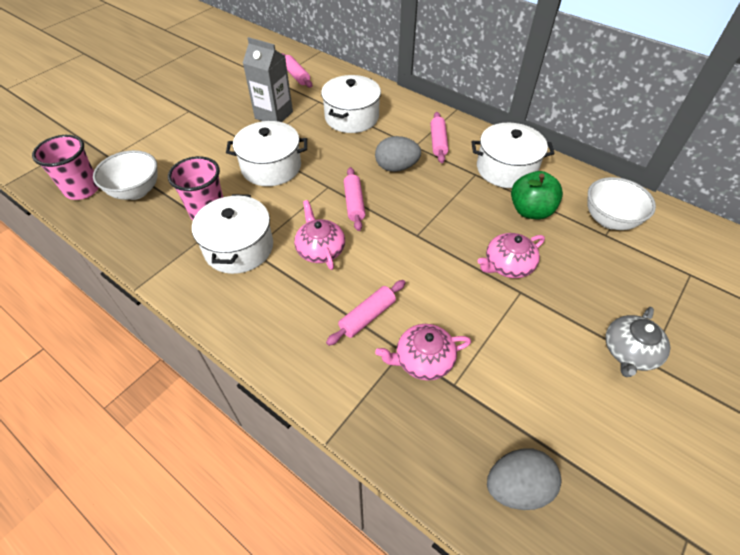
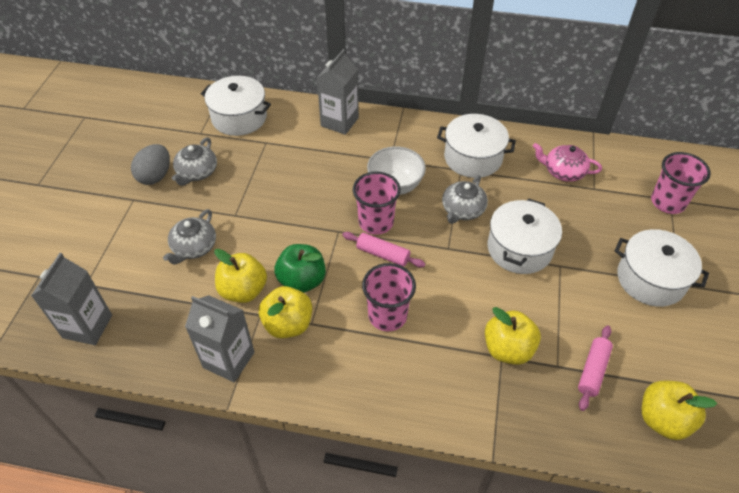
grey carton: [243,37,293,122] = 1 -> [31,253,112,345] [185,295,255,382] [317,49,359,135] = 3
grey egg: [375,136,421,172] [487,448,562,510] = 2 -> [131,144,170,185] = 1
grey teapot: [605,307,670,377] = 1 -> [163,209,216,265] [172,137,217,186] [442,175,488,224] = 3
pink cup: [32,135,99,200] [168,156,223,220] = 2 -> [353,172,401,235] [362,263,416,331] [651,152,711,214] = 3
pink rolling pin: [281,53,312,88] [326,280,406,346] [344,167,365,231] [430,112,449,163] = 4 -> [342,232,425,268] [578,325,613,411] = 2
pink teapot: [294,200,345,270] [375,324,471,381] [478,233,545,278] = 3 -> [533,143,602,182] = 1
white bowl: [93,150,157,200] [587,177,656,230] = 2 -> [367,146,426,195] = 1
yellow apple: none = 0 -> [214,249,267,303] [259,286,312,338] [485,307,541,365] [642,381,717,440] = 4

